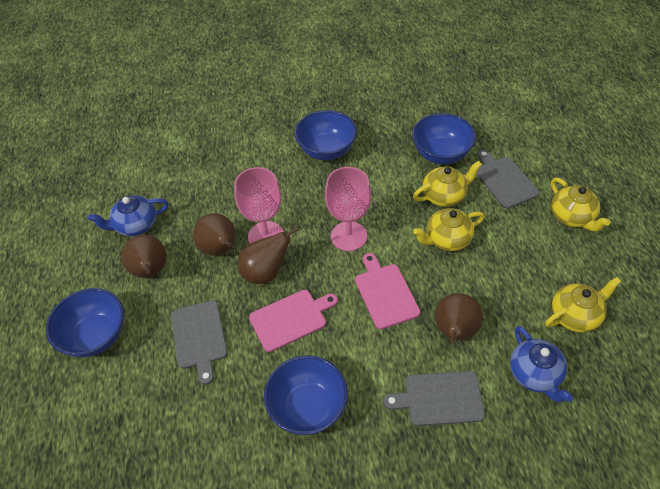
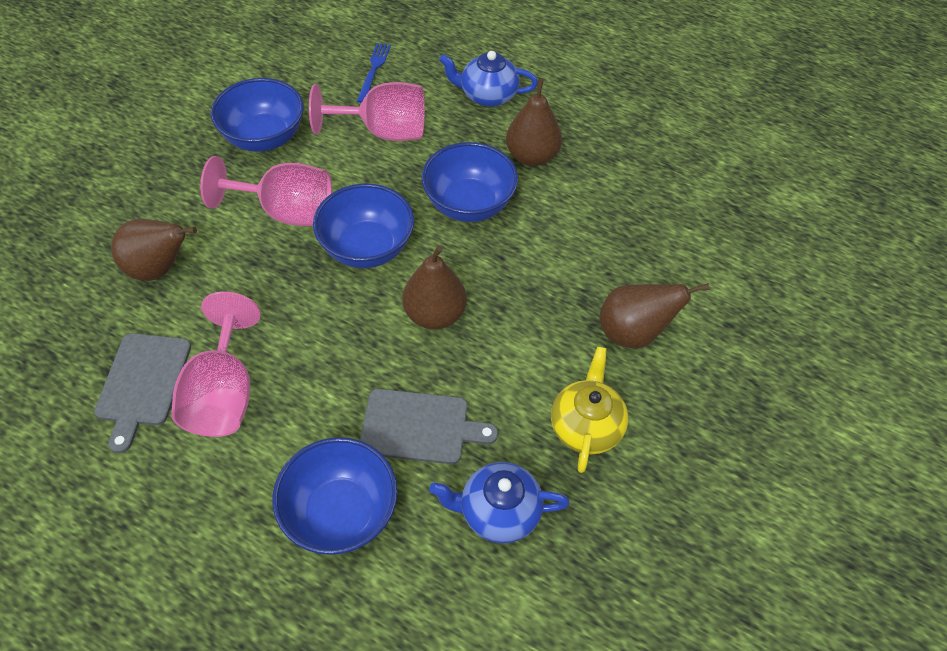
blue fork: none = 0 -> [357,43,391,103] = 1
grey cutting board: [171,300,228,385] [384,371,485,426] [477,150,539,209] = 3 -> [94,333,191,453] [360,389,498,464] = 2
pink cutting board: [249,290,338,352] [355,253,421,329] = 2 -> none = 0
pink goblet: [234,167,284,243] [325,167,371,251] = 2 -> [171,292,261,437] [200,156,332,226] [309,82,425,141] = 3
yellow teapot: [413,161,482,207] [413,208,485,251] [545,277,621,333] [551,178,610,232] = 4 -> [551,347,628,473] = 1

